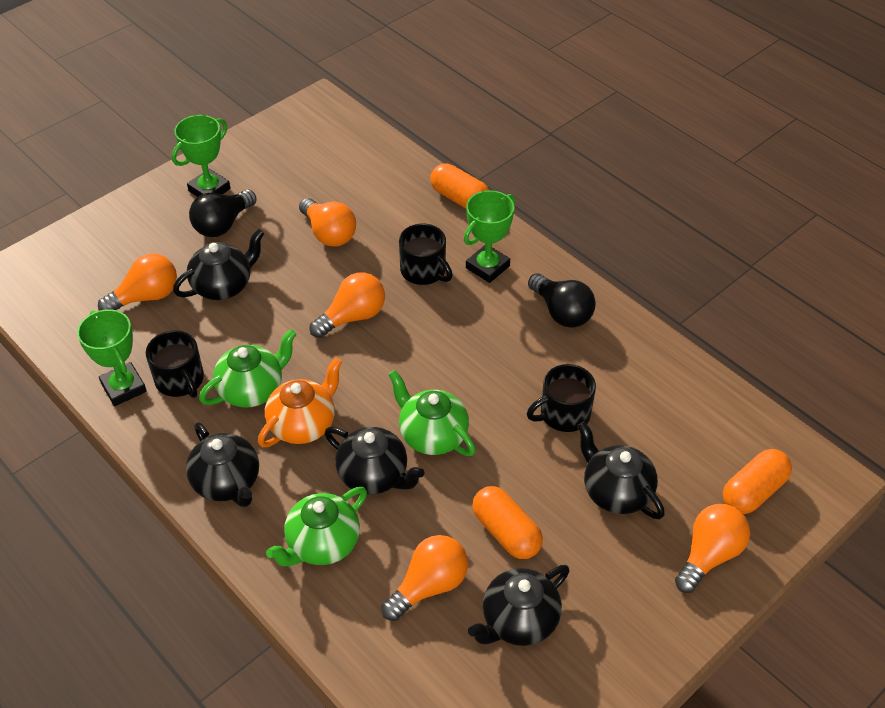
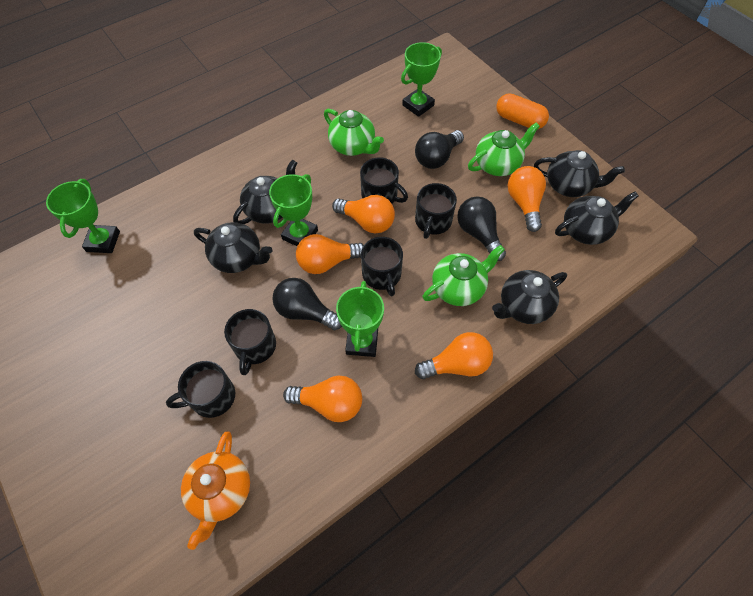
black light bulb: [189,189,257,237] [528,273,596,328] = 2 -> [272,278,342,330] [415,130,464,169] [457,196,506,261] = 3
black mug: [146,330,204,398] [399,224,453,285] [527,364,596,432] = 3 -> [166,361,235,418] [224,309,276,375] [360,157,408,203] [361,237,403,296] [415,183,457,239] = 5
green trophy: [77,309,147,406] [172,115,231,197] [464,190,515,283] = 3 -> [46,179,120,253] [269,174,318,246] [336,281,384,357] [401,42,442,117] = 4
orange capsule: [430,163,489,208] [472,486,543,559] [723,449,792,514] = 3 -> [496,93,549,129] = 1

